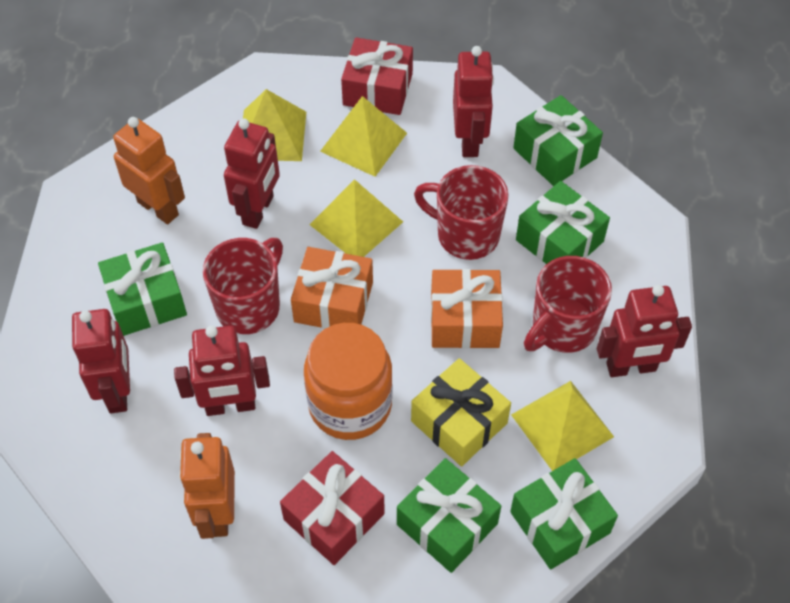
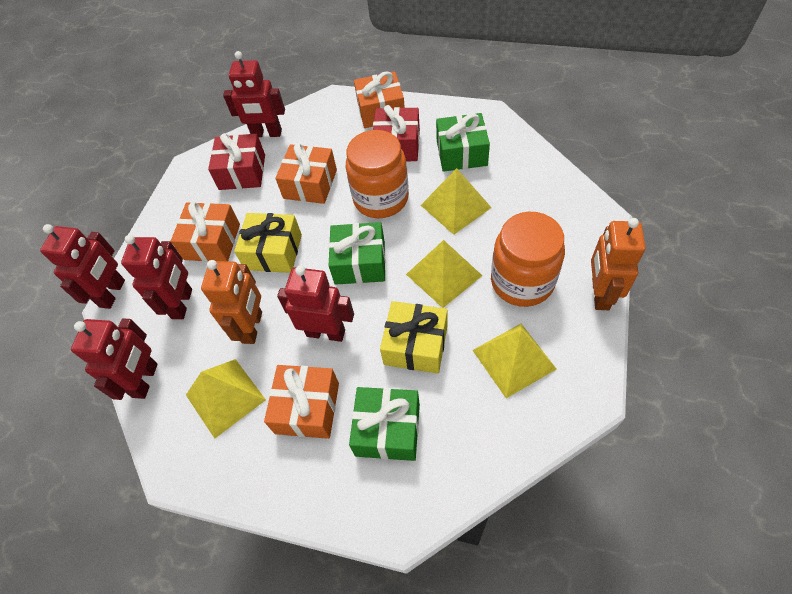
green gift: [98,242,187,336] [397,458,501,573] [510,458,618,570] [513,95,603,186] [516,181,610,264] = 5 -> [329,222,386,285] [349,387,420,461] [436,113,490,172] = 3
orange gift: [291,247,373,329] [431,269,503,349] = 2 -> [171,202,240,262] [264,365,339,439] [275,143,337,204] [354,71,405,128] = 4
orange jar: [304,323,393,440] = 1 -> [346,130,409,218] [491,212,565,307] = 2
red mug: [203,238,283,334] [414,165,509,260] [524,256,612,353] = 3 -> none = 0
yellow gift: [411,358,511,466] = 1 -> [234,213,302,273] [380,301,447,374] = 2

